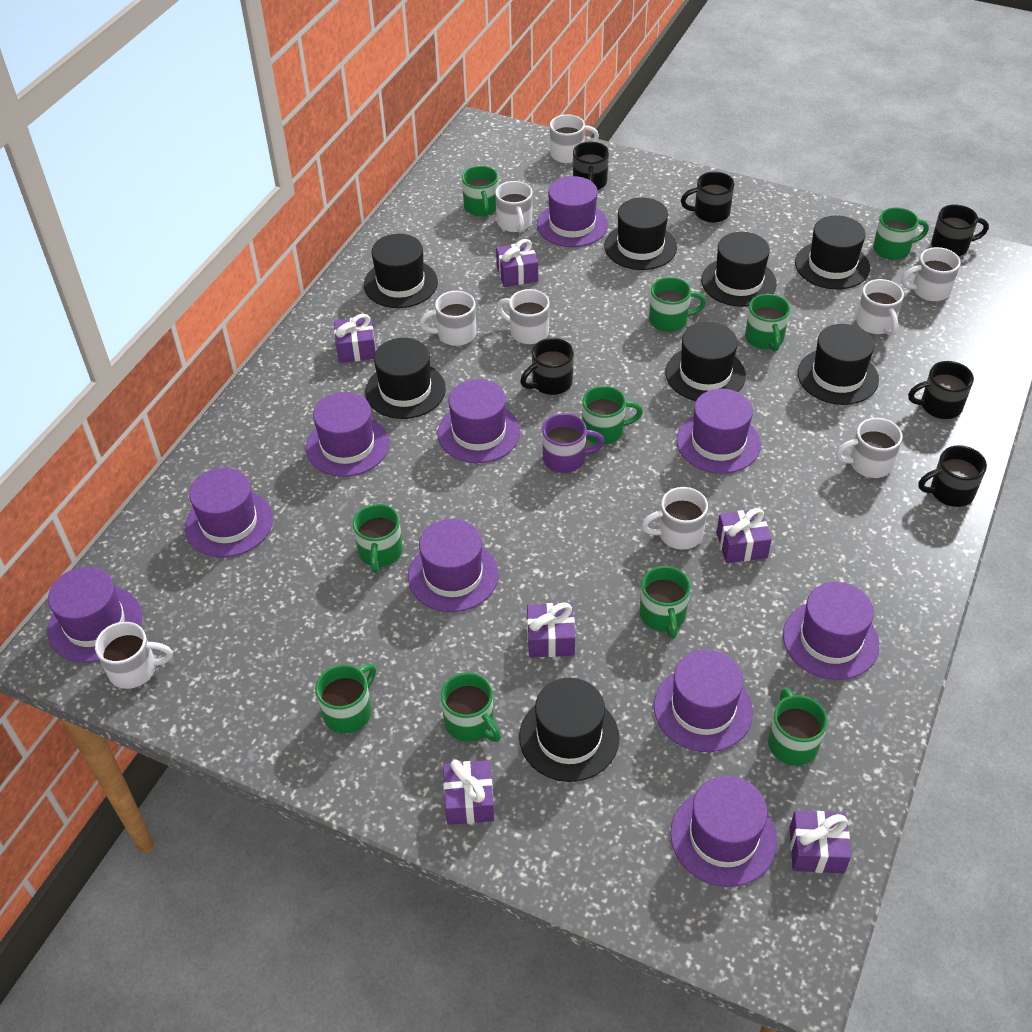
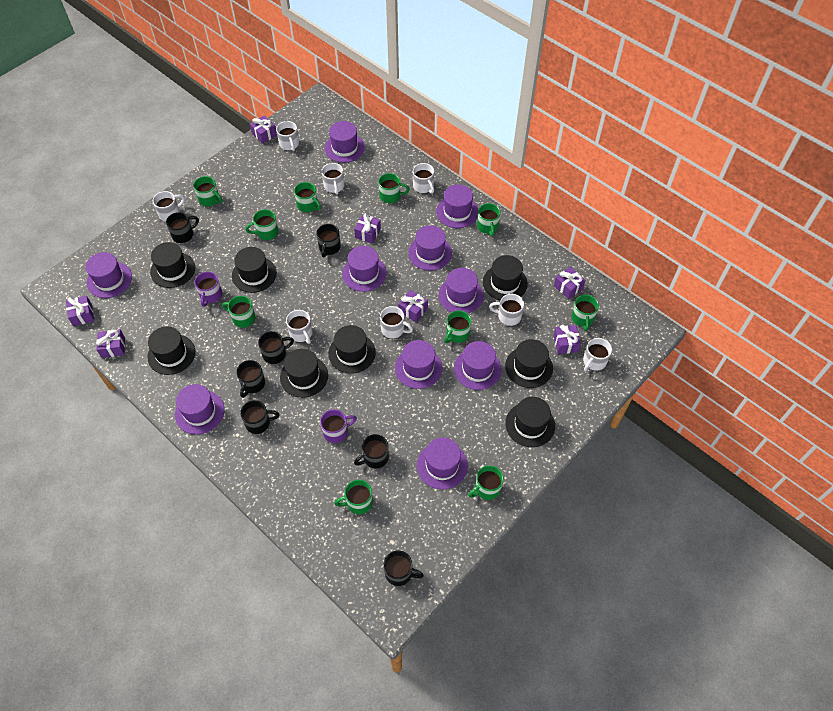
black mug: [520,338,574,395] [573,141,609,190] [681,172,735,223] [908,361,974,419] [918,445,987,507] [931,204,989,256] = 6 -> [166,212,199,243] [236,360,265,398] [240,400,280,434] [258,331,294,364] [316,224,341,257] [354,434,389,468] [384,550,424,586] = 7
purple gift: [334,314,376,363] [443,760,494,825] [496,239,538,287] [527,602,575,657] [716,508,772,563] [790,811,851,874] = 6 -> [66,295,94,326] [96,329,125,358] [250,116,277,144] [354,213,381,244] [398,290,428,322] [553,325,581,354] [554,267,585,299] = 7
purple mug: [542,413,605,473] = 1 -> [194,272,222,307] [320,409,357,443] = 2
white mug: [95,622,173,689] [419,291,476,346] [495,181,533,233] [496,289,550,344] [550,114,599,163] [641,487,708,550] [836,418,902,478] [856,279,904,336] [901,247,961,301] = 9 -> [153,191,185,221] [276,121,299,151] [286,310,313,344] [322,163,345,195] [380,306,413,338] [413,163,434,194] [489,294,524,326] [583,338,612,371] = 8

